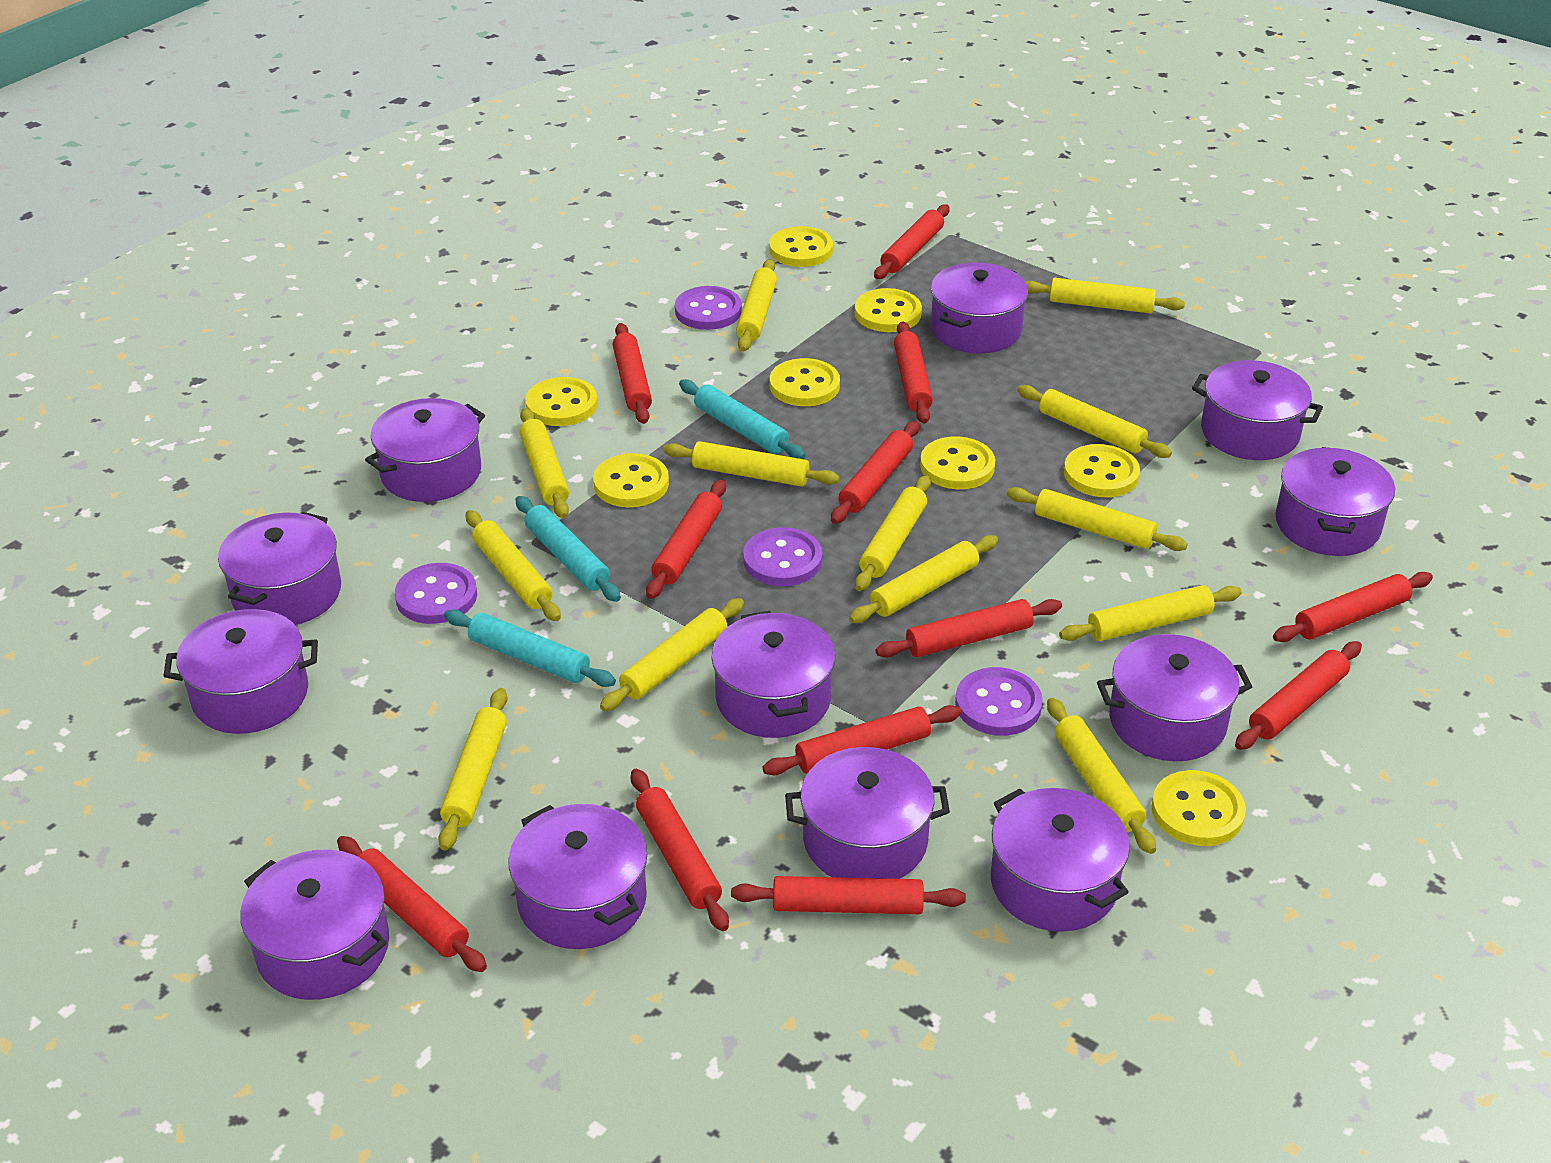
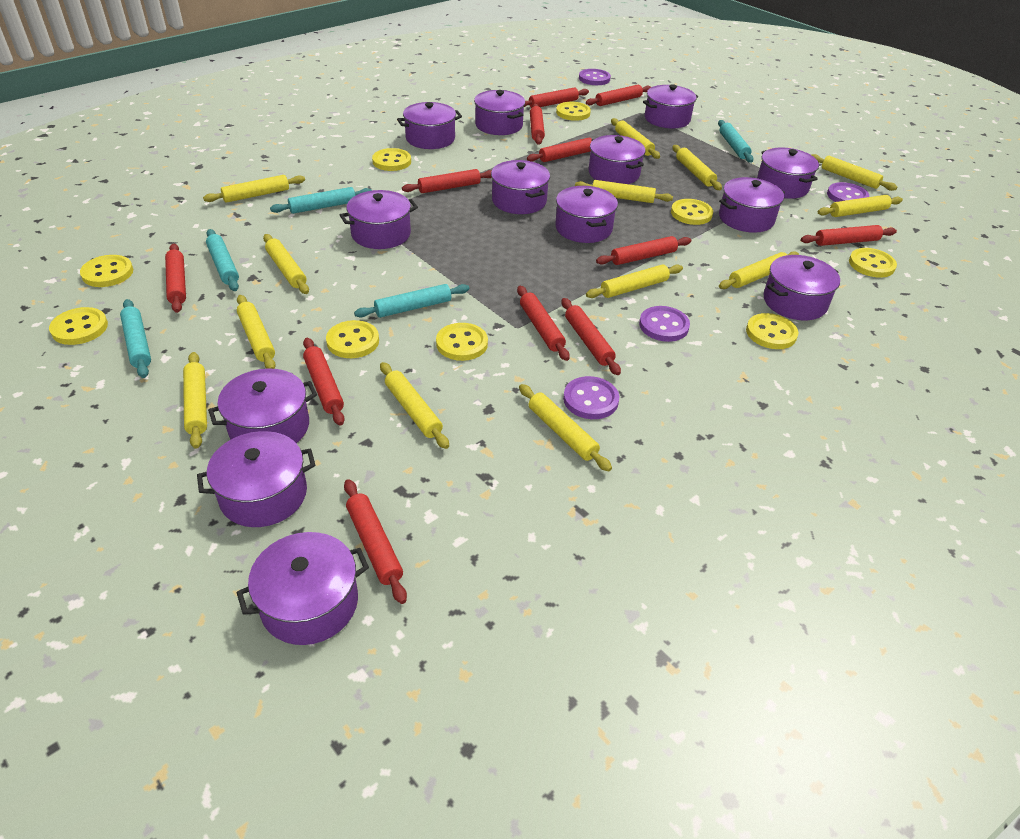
purple pot: [164,609,318,734] [218,512,341,625] [240,850,389,1000] [365,398,485,502] [508,804,647,949] [711,611,835,738] [785,747,950,879] [931,262,1028,353] [991,788,1130,932] [1097,634,1252,761] [1192,360,1323,460] [1276,447,1395,556] = 12 -> [197,431,315,527] [208,368,317,443] [236,532,369,645] [340,190,418,249] [397,102,462,149] [474,90,525,135] [491,160,550,214] [555,186,618,243] [589,135,645,184] [643,84,698,128] [719,177,785,233] [757,147,819,199] [763,255,840,320] = 13
turquoise rolling pin: [444,609,616,687] [515,496,621,602] [679,379,806,459] = 3 -> [120,299,151,378] [206,229,239,291] [270,187,372,214] [354,284,469,318] [718,120,754,163] = 5
yellow button: [525,377,598,426] [593,453,669,507] [769,226,833,267] [770,358,840,406] [855,288,922,332] [920,436,995,489] [1064,444,1140,497] [1151,770,1246,846] = 8 -> [49,307,108,345] [80,255,133,287] [326,320,379,358] [372,148,411,171] [436,323,488,361] [556,102,591,121] [671,199,713,225] [746,313,799,349] [849,248,897,278] = 9

